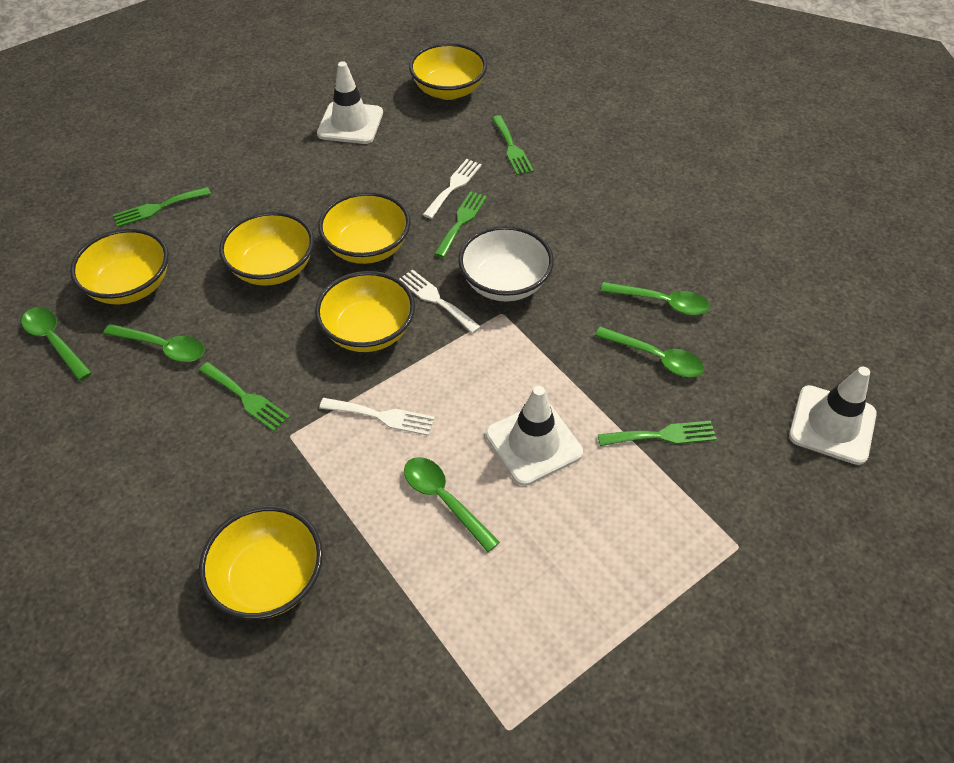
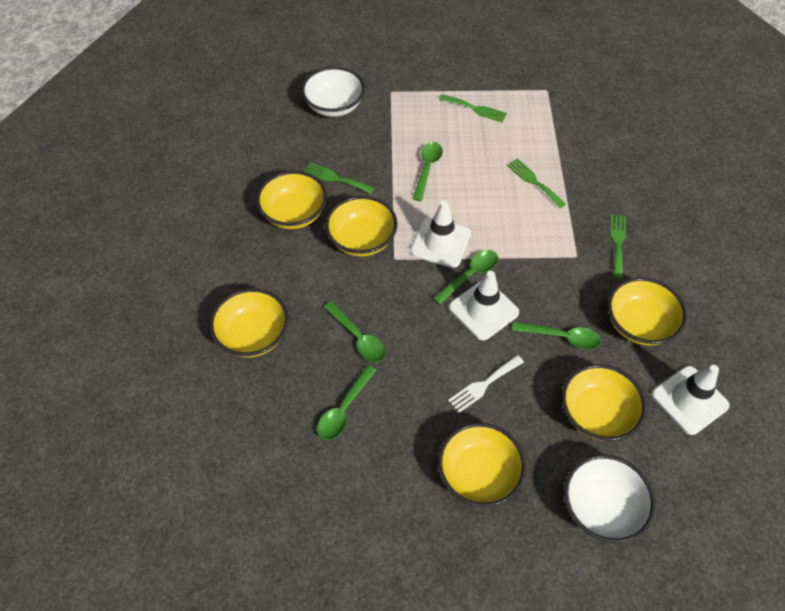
green fork: [113,187,211,227] [199,362,290,431] [434,191,487,258] [492,115,534,175] [598,421,717,446] = 5 -> [304,163,374,194] [439,94,507,122] [507,158,566,208] [610,214,626,278] = 4
white bowl: [458,226,554,301] = 1 -> [301,67,365,117] [564,455,655,543] = 2
white fork: [319,398,435,436] [399,270,481,334] [423,159,482,219] = 3 -> [448,355,524,413] = 1

